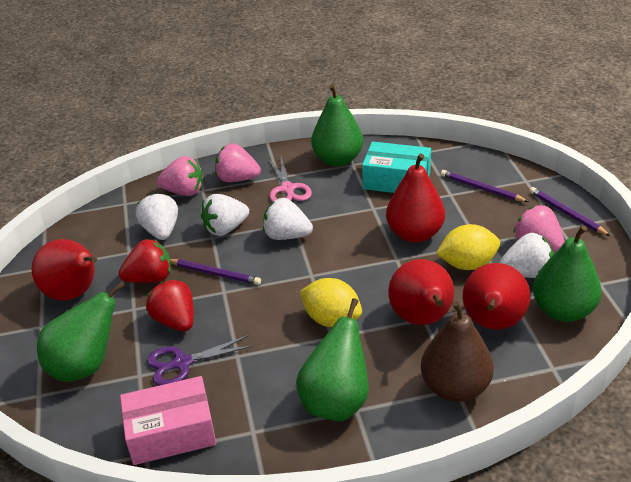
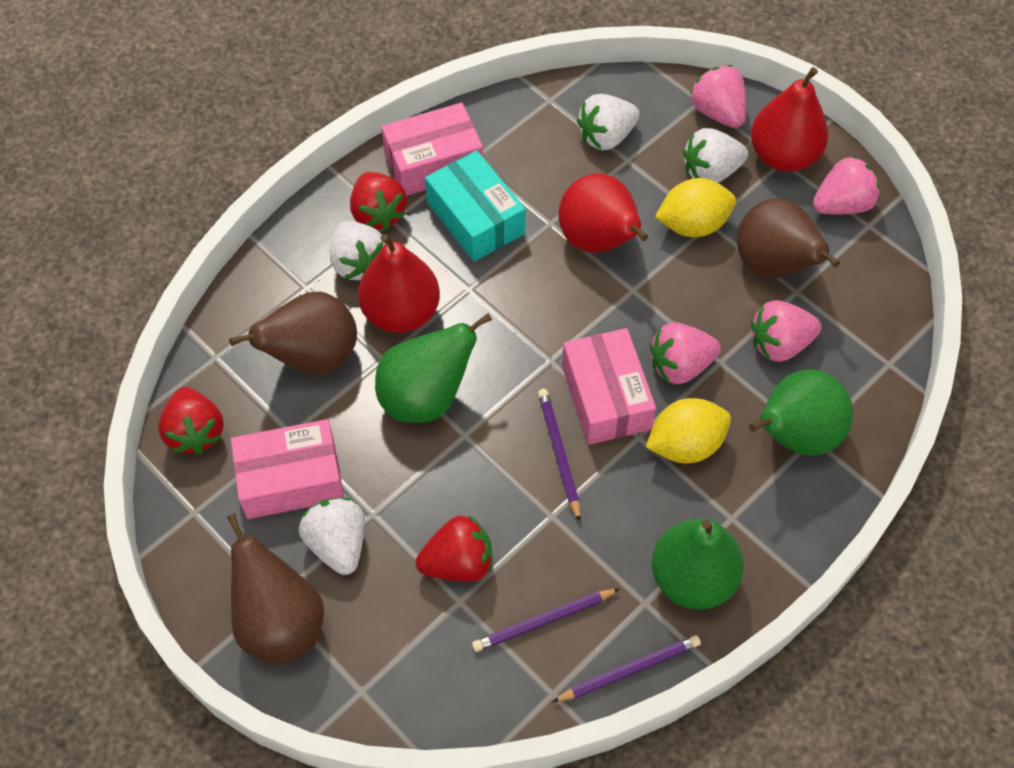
brown pear: [421,301,494,402] = 1 -> [227,513,324,665] [229,292,357,375] [737,198,840,278] = 3
green pear: [37,281,126,382] [296,298,369,421] [311,84,363,167] [533,225,602,322] = 4 -> [375,313,492,423] [652,519,744,609] [749,369,853,455] = 3
pink box: [120,376,216,465] = 1 -> [231,419,344,519] [381,103,483,196] [562,328,656,445] = 3
pink scissors: [268,157,312,202] = 1 -> none = 0
pink strawberry: [157,156,203,196] [215,143,261,182] [514,205,564,252] = 3 -> [650,322,721,384] [690,65,746,128] [751,300,821,362] [813,156,880,215] = 4
purple scissors: [147,335,253,386] = 1 -> none = 0
red pear: [32,239,97,301] [386,153,445,243] [388,259,454,325] [463,263,530,330] = 4 -> [358,234,440,333] [558,173,648,253] [751,67,829,172] = 3
red strawberry: [118,239,171,283] [146,279,194,331] = 2 -> [158,387,224,454] [350,172,407,231] [415,515,492,582] = 3

